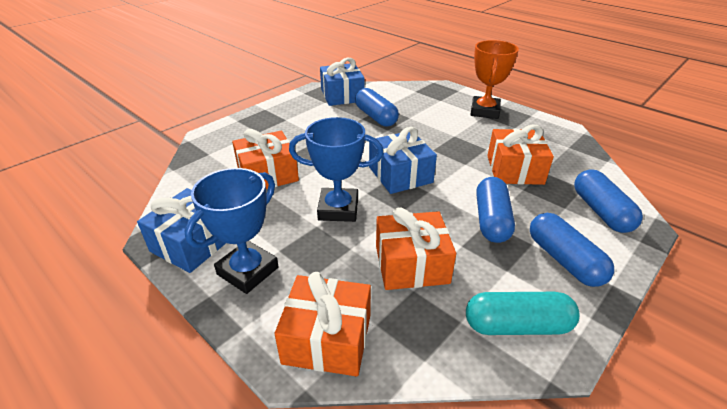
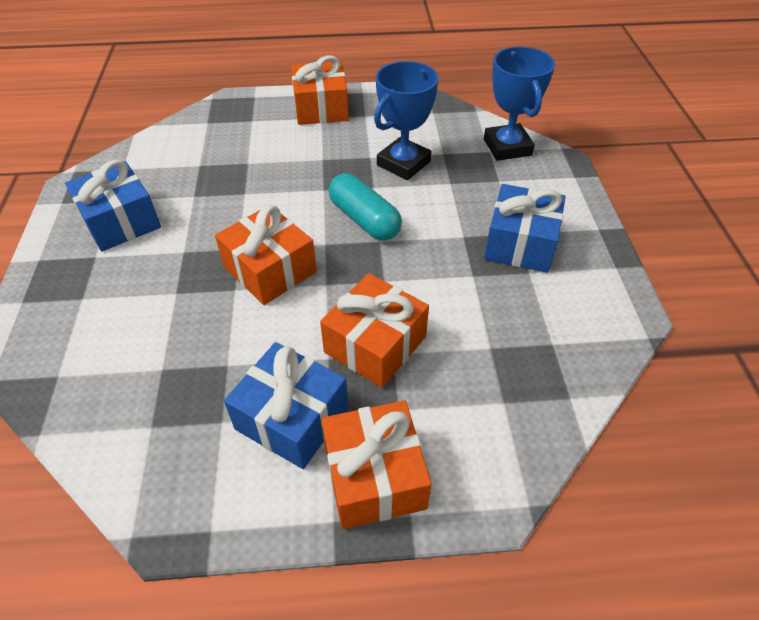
blue capsule: [355,88,399,127] [476,177,515,243] [530,213,614,287] [574,169,643,233] = 4 -> none = 0
orange trophy: [470,40,519,119] = 1 -> none = 0

